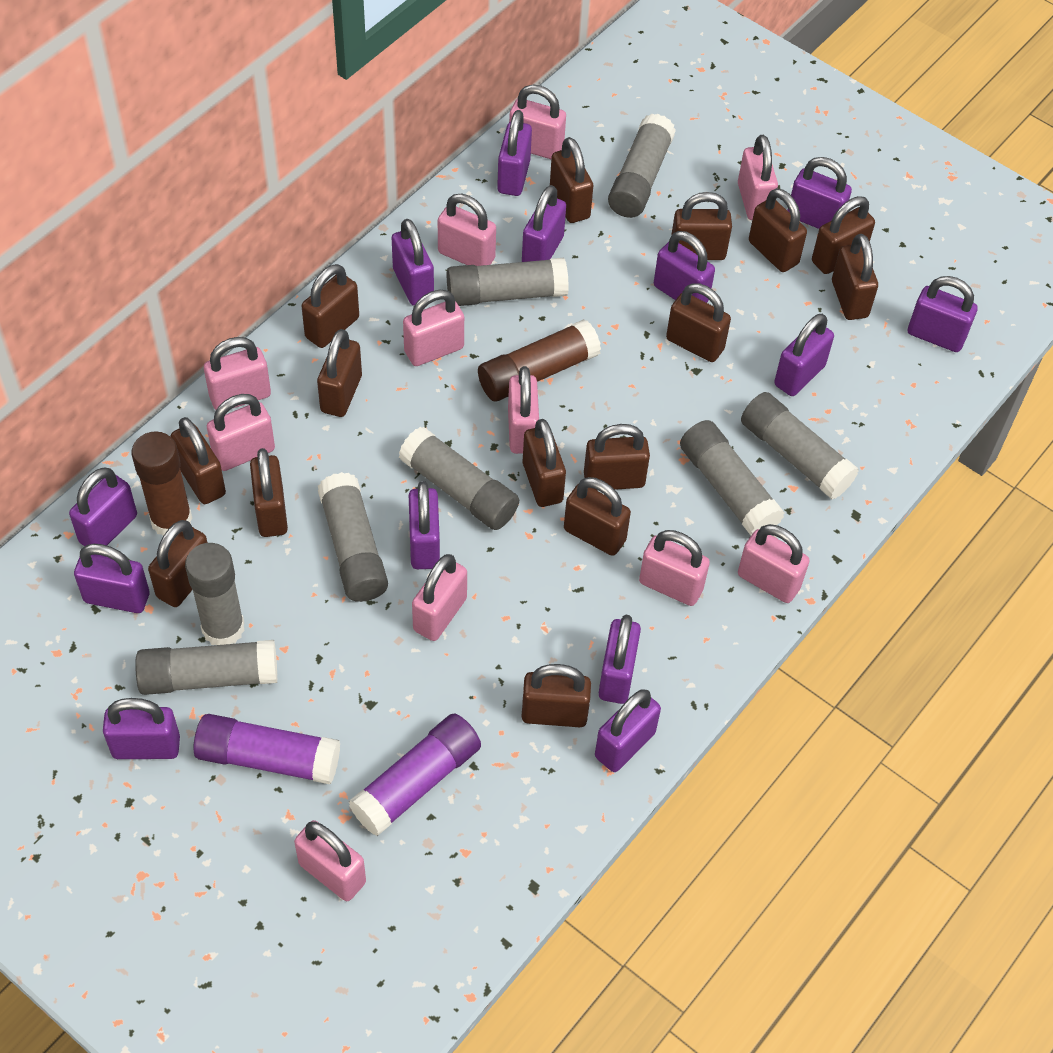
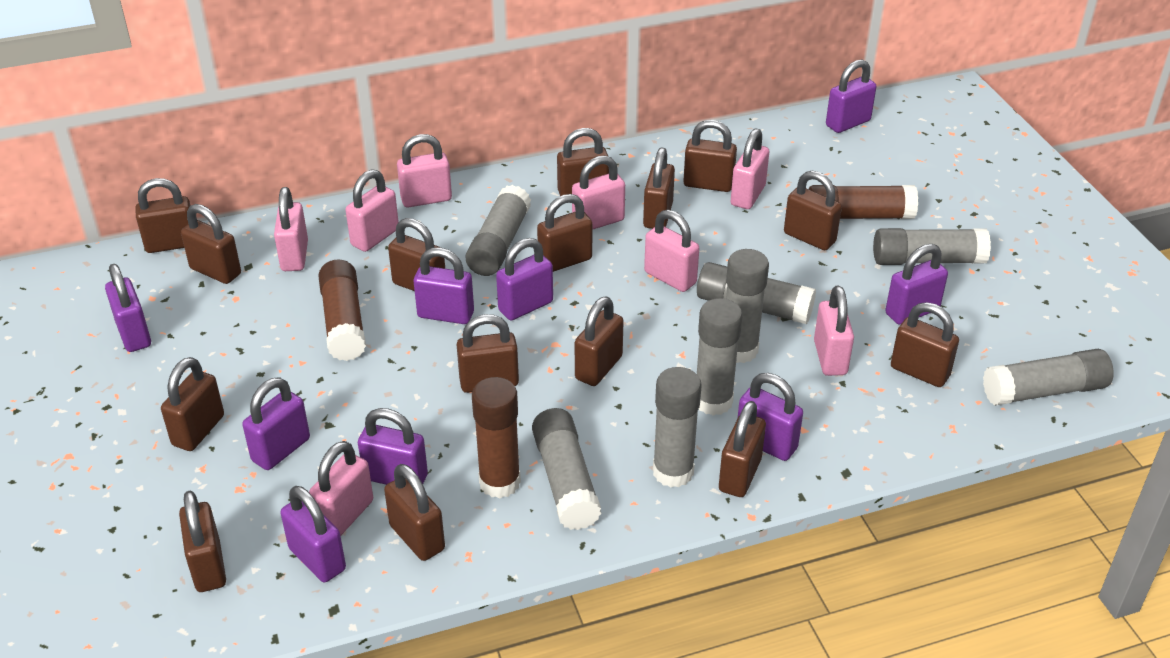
brown glue stick: [132,431,193,536] [478,319,601,401] = 2 -> [318,259,366,361] [472,377,521,498] [809,185,918,219] = 3
pink padlock: [204,337,271,410] [207,394,275,471] [294,820,366,901] [403,290,464,366] [412,554,467,641] [438,194,496,266] [508,366,539,454] [509,84,566,159] [639,530,710,606] [738,135,778,220] [738,524,810,603] = 11 -> [274,187,308,271] [309,441,373,536] [346,169,399,252] [397,134,452,208] [572,156,625,230] [644,210,699,292] [730,128,769,209] [814,286,854,376] = 8
purple glue stick: [193,714,340,784] [349,713,481,836] = 2 -> none = 0
purple padlock: [69,467,137,546] [74,544,150,613] [103,698,180,759] [391,219,434,306] [409,481,440,569] [497,110,532,196] [522,185,566,262] [595,689,661,772] [599,615,641,704] [654,231,715,303] [774,314,834,396] [787,157,852,229] [908,276,978,352] = 13 -> [105,264,151,352] [242,377,310,470] [281,486,346,582] [358,408,428,485] [414,248,474,324] [496,238,553,320] [737,373,803,461] [826,59,876,133] [885,244,948,325] = 9

